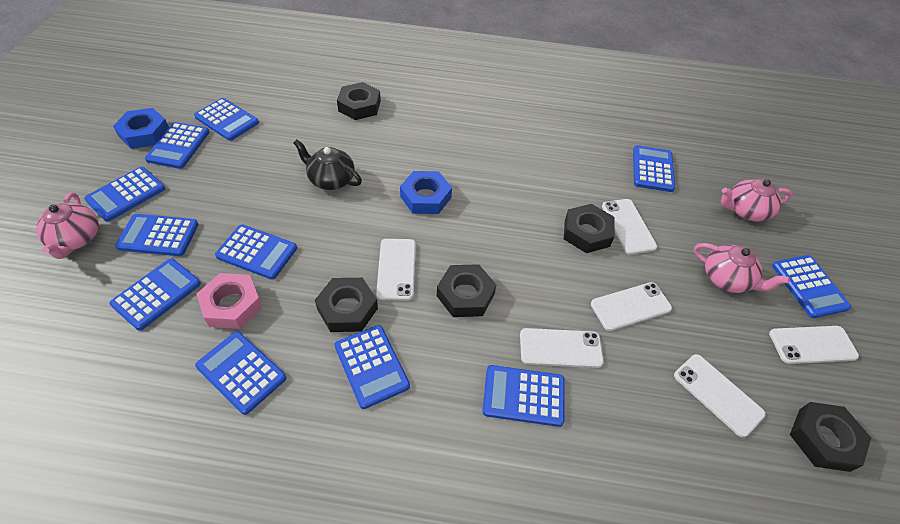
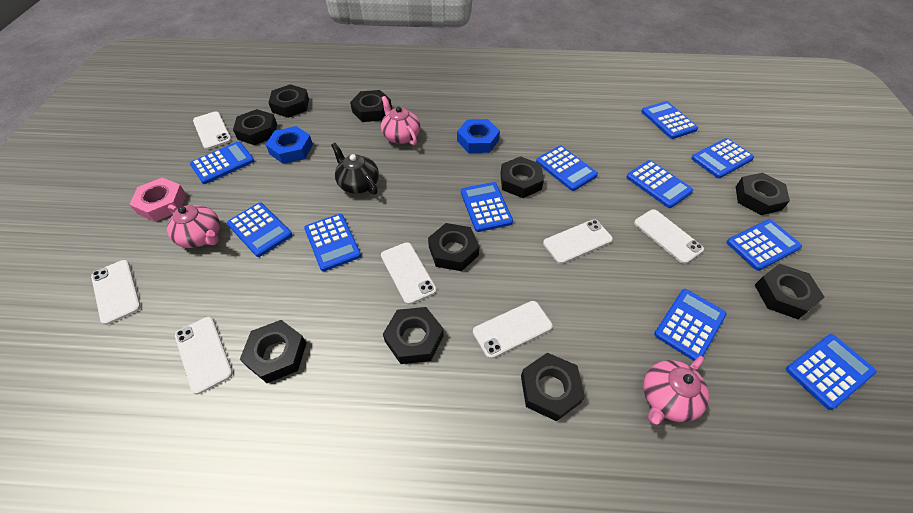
black nut: [315,278,378,332] [337,82,381,120] [437,264,496,317] [564,204,614,253] [790,402,871,472] = 5 -> [233,109,277,145] [240,320,307,383] [268,84,309,118] [350,90,392,122] [383,307,444,364] [428,223,479,271] [501,156,544,198] [521,353,585,421] [736,173,790,215] [755,264,824,319] = 10
white phone: [376,239,416,301] [520,328,604,368] [591,282,672,331] [602,199,657,255] [674,354,765,437] [769,326,859,364] = 6 -> [91,260,141,325] [175,317,233,394] [193,111,231,149] [381,242,436,305] [473,301,553,359] [543,219,613,264] [634,209,704,264] = 7

